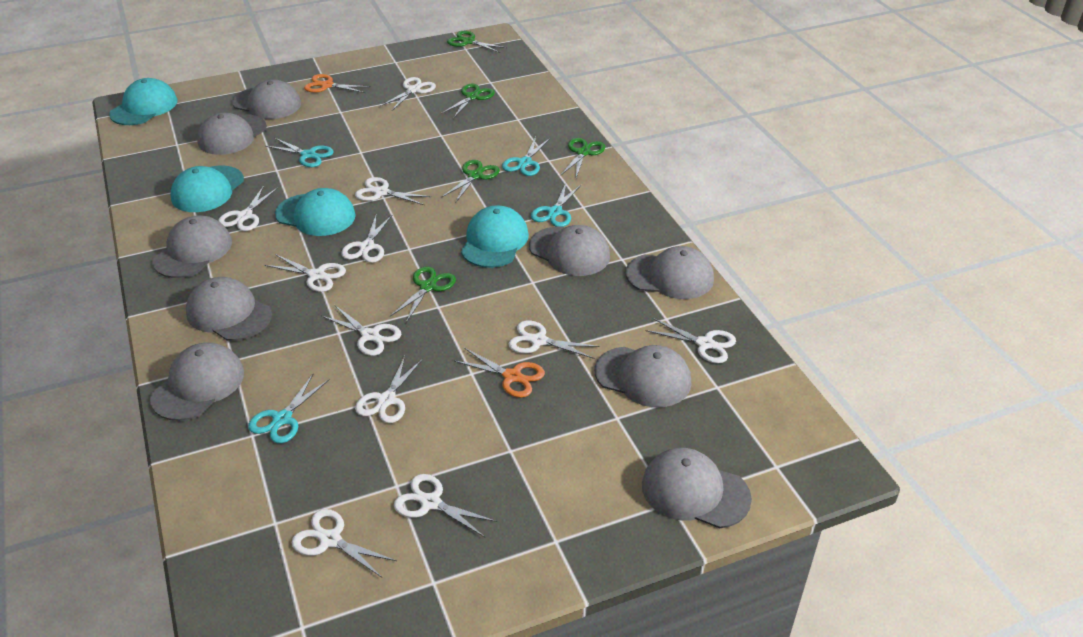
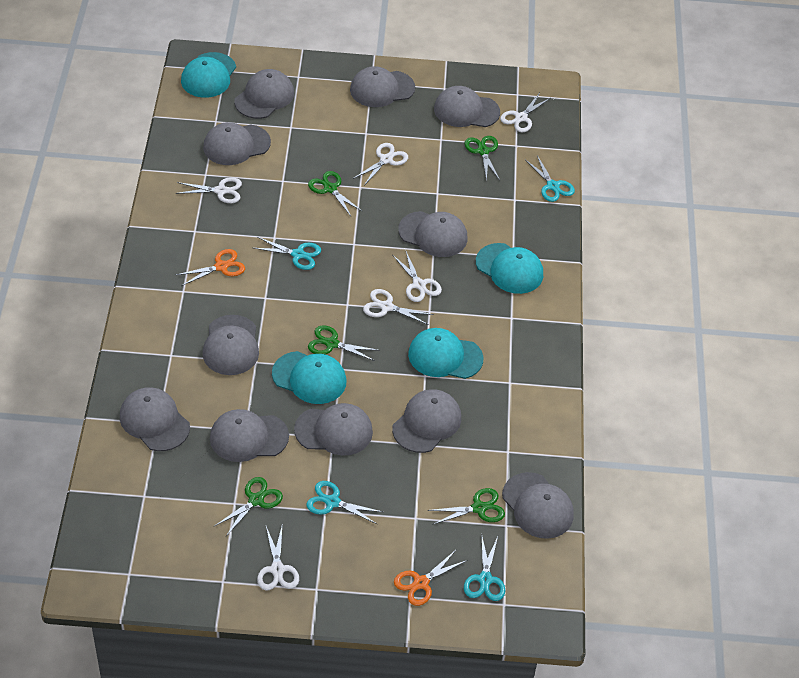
grey cap: [150,342,244,421] [152,216,232,278] [186,277,272,341] [197,112,267,155] [232,79,301,119] [529,225,610,276] [594,345,692,407] [626,246,714,299] [642,448,752,528] = 9 -> [120,387,190,451] [203,122,271,165] [203,315,259,375] [210,409,289,462] [234,69,294,119] [294,403,373,456] [350,66,415,107] [392,389,461,453] [398,211,467,257] [434,86,500,127] [502,472,574,539] = 11
white scissors: [218,186,278,231] [265,254,346,292] [291,509,397,578] [321,305,401,356] [341,213,392,263] [355,177,431,205] [355,356,423,423] [380,77,436,111] [394,474,497,537] [509,320,600,359] [646,318,736,364] = 11 -> [176,177,242,203] [257,526,299,590] [353,143,408,186] [363,289,434,325] [393,252,442,302] [500,94,550,133] = 6

